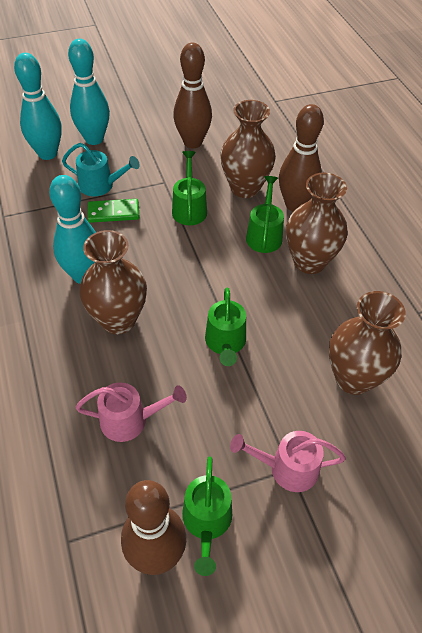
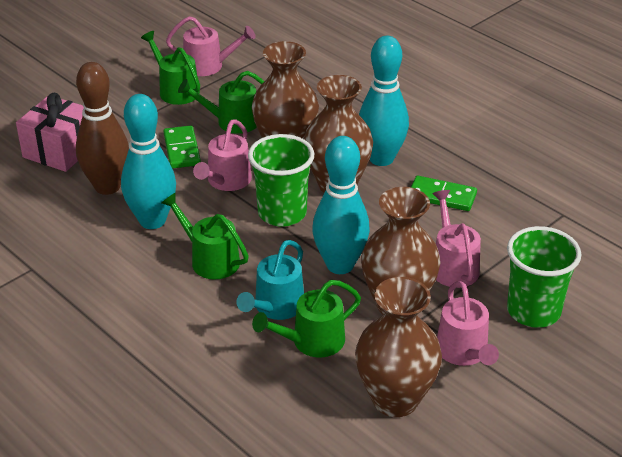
brown bowling pin: [121,480,186,575] [173,43,212,148] [279,104,324,211] = 3 -> [76,62,129,195] = 1
green cup: none = 0 -> [248,134,314,227] [507,226,581,328] = 2
green domino: [87,199,140,223] = 1 -> [164,125,201,169] [411,176,477,211] = 2
pink gift: none = 0 -> [16,93,84,172] = 1
pink watering can: [75,382,187,442] [230,431,346,492] = 2 -> [166,16,256,76] [193,119,252,191] [432,190,481,288] [437,281,499,366] = 4

